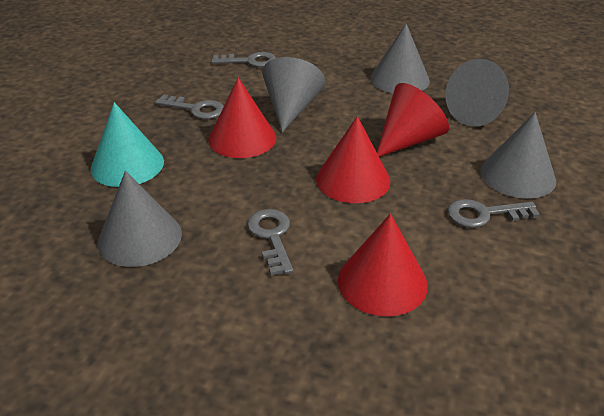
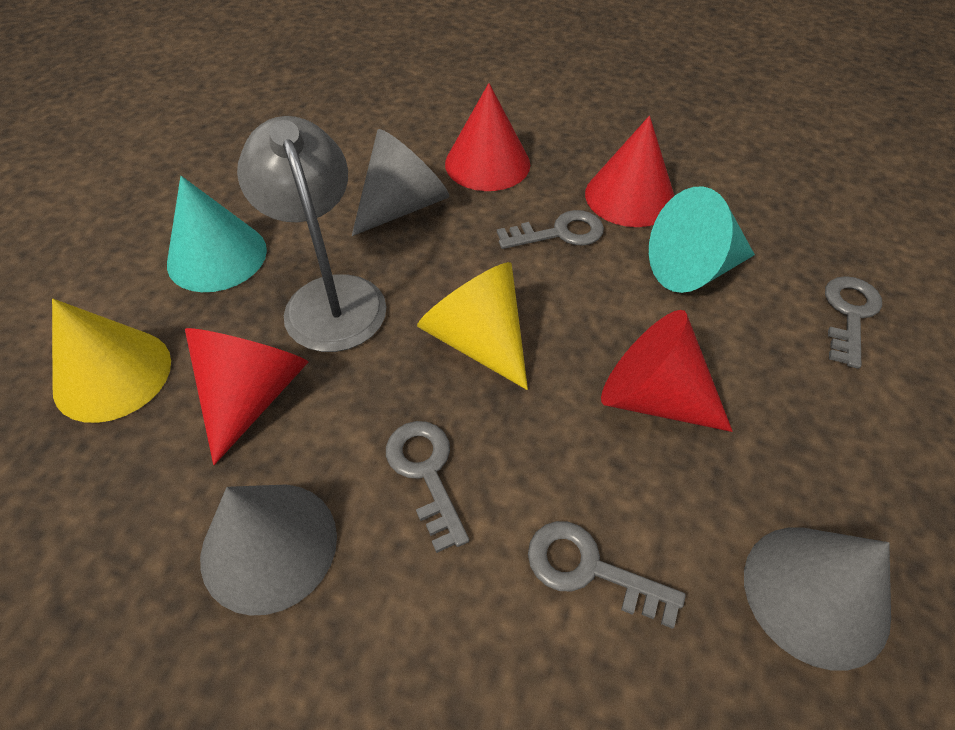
grey cone: [98,171,182,267] [262,57,326,133] [370,24,430,93] [446,59,509,127] [480,112,556,199] = 5 -> [200,485,337,616] [352,129,449,236] [744,527,891,670] = 3
grey lamp: none = 0 -> [237,116,387,352] = 1
turquoise cone: [91,102,164,187] = 1 -> [167,176,267,292] [649,186,755,293] = 2
yellow cone: none = 0 -> [52,299,171,423] [417,262,528,390] = 2

